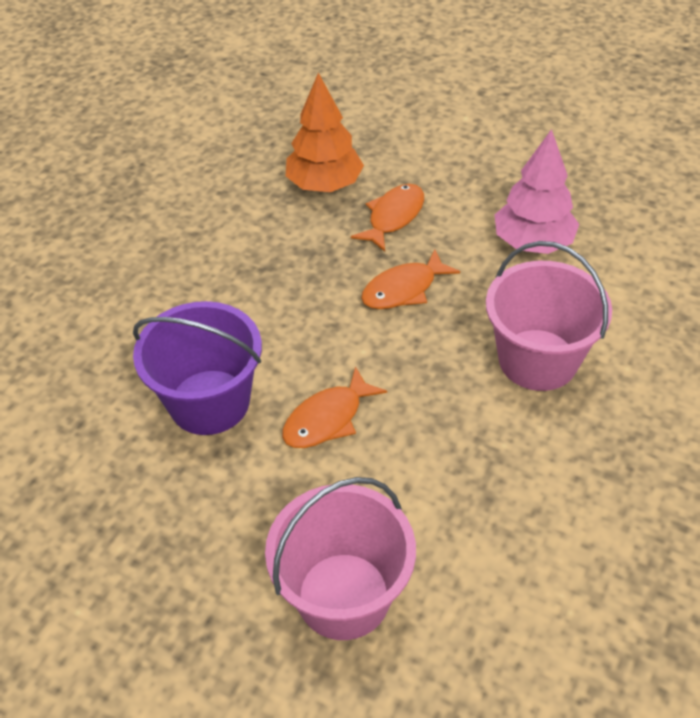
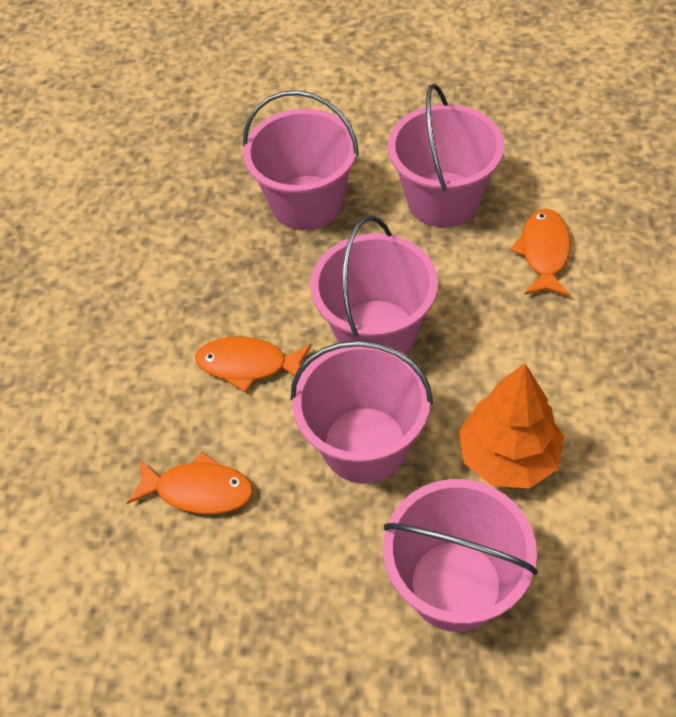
pink bucket: [265,477,416,640] [486,241,612,391] = 2 -> [243,90,359,230] [291,341,433,484] [310,215,438,355] [383,479,537,632] [388,84,504,227] = 5
pink tree: [495,129,579,254] = 1 -> none = 0
purple bucket: [133,301,262,435] = 1 -> none = 0

